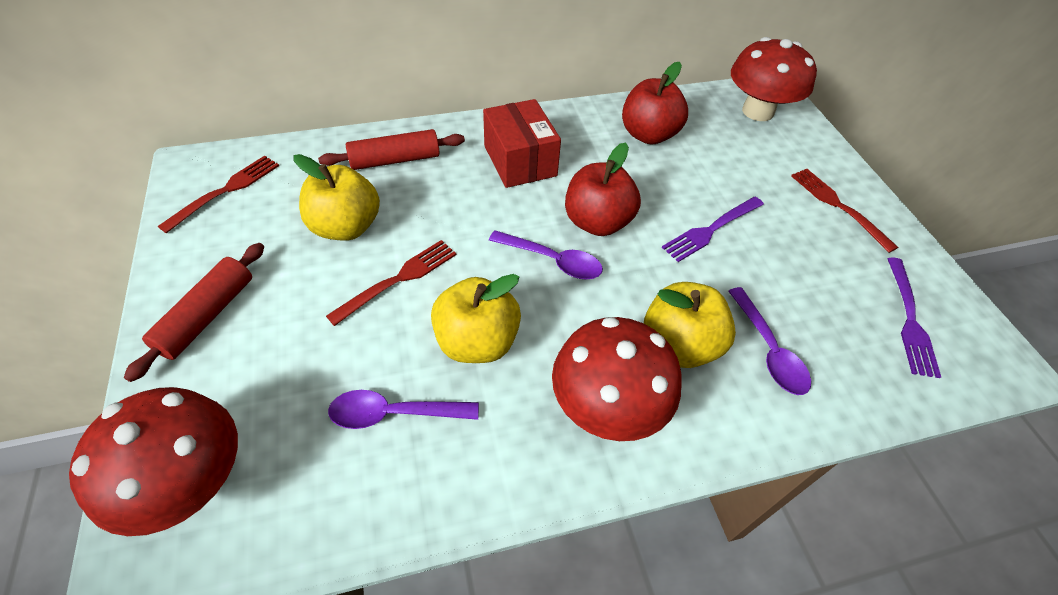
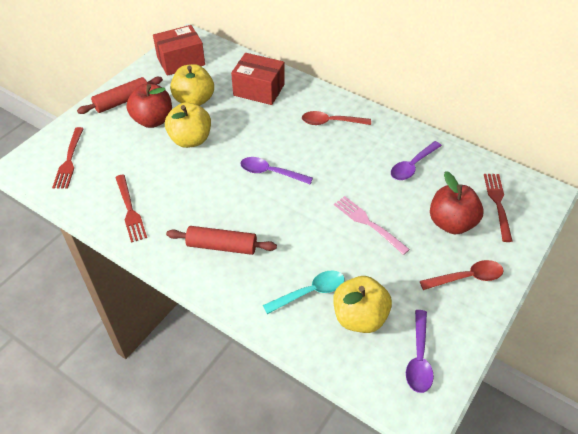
pink fork: none = 0 -> [334,196,410,255] = 1
purple fork: [662,197,764,262] [887,258,941,378] = 2 -> none = 0
red box: [483,99,561,188] = 1 -> [153,25,205,76] [231,53,285,105] = 2
red mushroom: [69,387,238,536] [552,317,681,441] [731,37,817,121] = 3 -> none = 0
red spoon: none = 0 -> [302,111,371,125] [420,260,504,290] = 2
turquoise spoon: none = 0 -> [263,270,345,314] = 1

